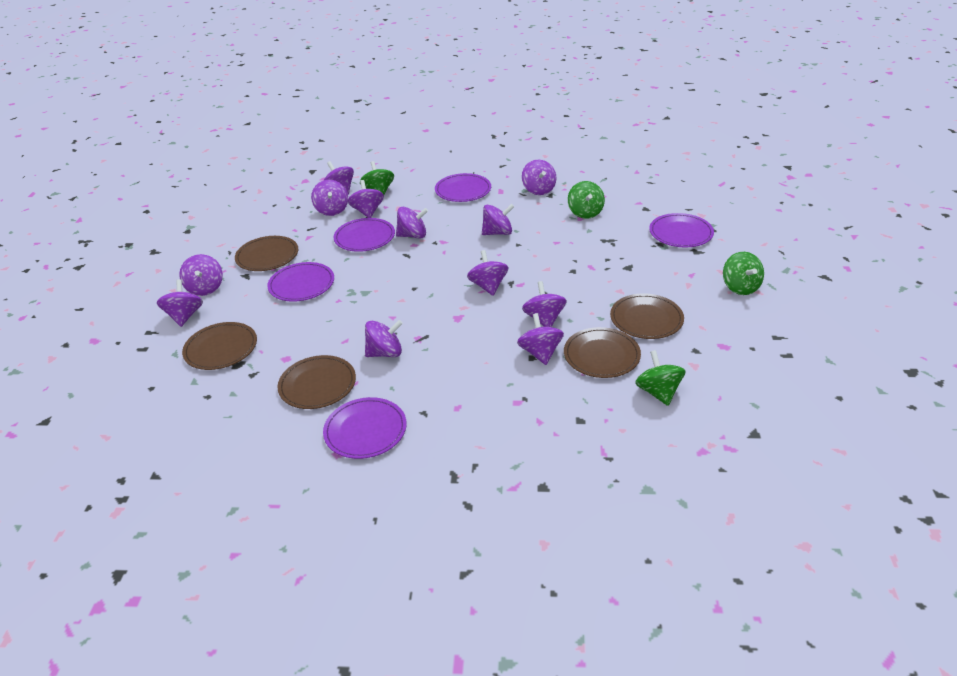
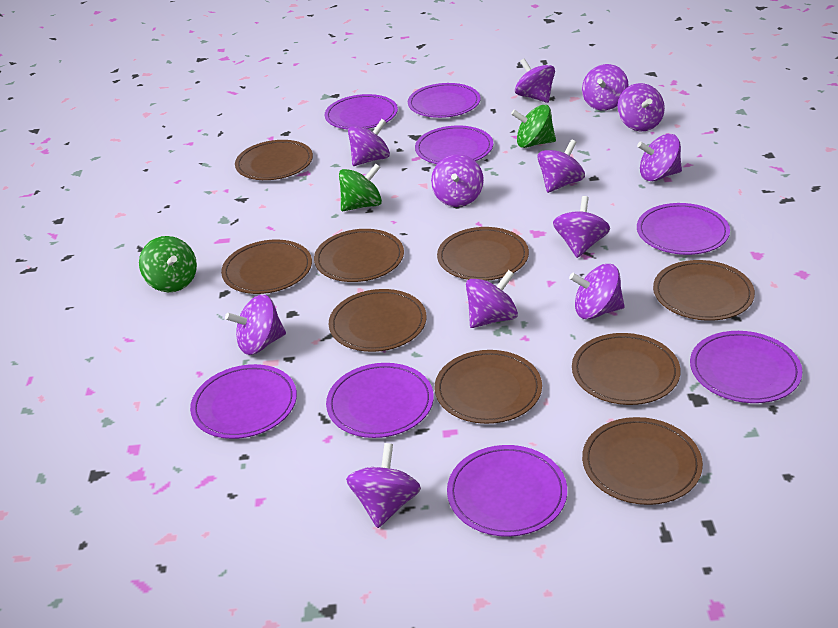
brown plate: [182,322,257,370] [235,236,298,271] [277,355,356,409] [564,327,641,378] [610,293,684,339] = 5 -> [221,240,312,294] [235,140,313,180] [314,229,404,282] [329,289,427,352] [435,350,542,424] [437,227,529,281] [572,333,681,405] [582,417,703,505] [653,260,755,321] = 9
green spinning top: [360,161,394,194] [568,181,605,219] [635,350,686,406] [723,252,764,295] = 4 -> [139,236,197,292] [339,164,382,211] [511,105,556,148] = 3
purple plate: [267,262,334,302] [323,397,407,459] [334,218,395,252] [435,173,491,202] [649,213,714,248] = 5 -> [190,364,297,439] [325,94,398,130] [326,363,434,438] [408,83,480,118] [415,126,493,164] [447,445,567,537] [637,203,730,255] [690,331,803,403] = 8

